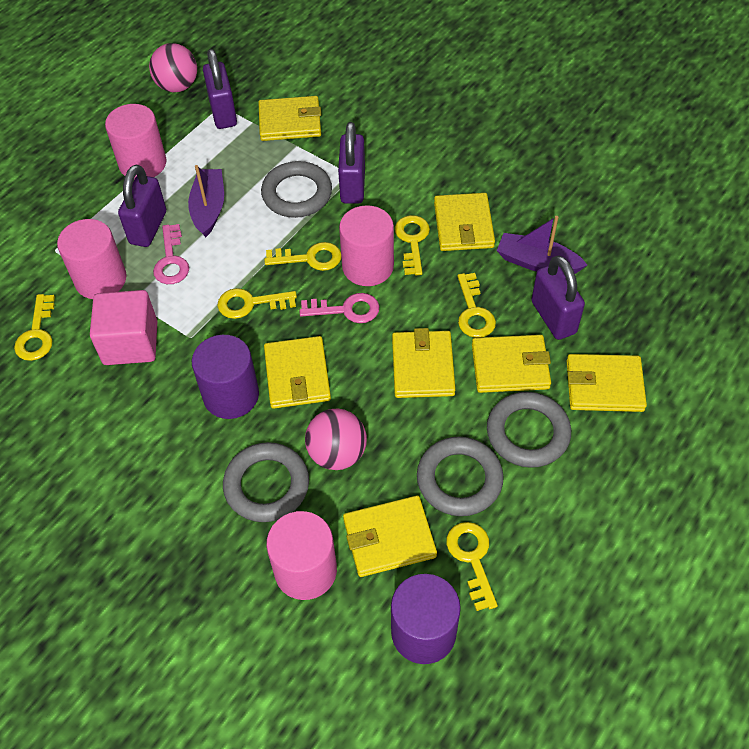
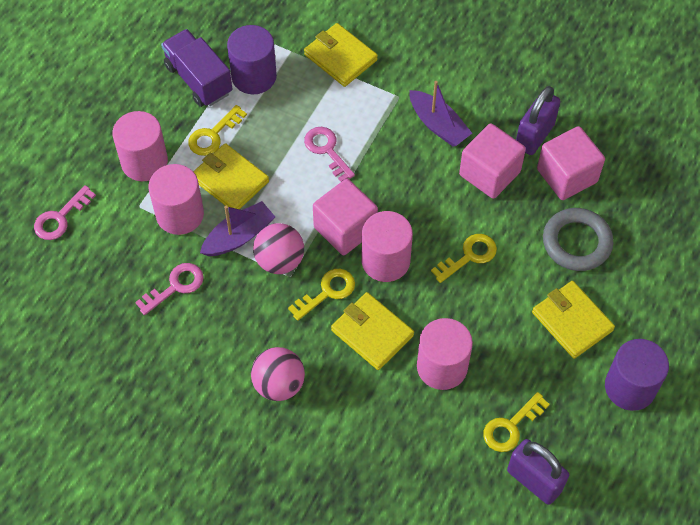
grey ring: [223,442,309,522] [261,161,332,218] [417,437,504,516] [487,392,571,468] = 4 -> [543,208,613,271] = 1
pink cube: [90,290,157,365] = 1 -> [313,179,378,255] [459,123,526,199] [537,126,605,200] = 3
pink key: [153,224,189,284] [299,293,380,323] = 2 -> [34,185,96,240] [135,263,204,315] [304,127,355,182] = 3
purple padlock: [118,165,166,247] [203,49,237,129] [338,122,365,204] [531,255,585,340] = 4 -> [507,439,569,505] [516,86,561,155] = 2
purple truck: none = 0 -> [161,29,232,107] = 1
yellow key: [14,294,55,361] [217,288,297,319] [264,242,341,271] [395,215,430,275] [446,522,498,611] [457,273,496,338] = 6 -> [188,105,247,156] [288,269,355,321] [431,234,497,283] [483,392,550,452] = 4
yellow wallet: [258,96,321,141] [264,336,331,409] [343,496,437,577] [392,328,456,398] [434,193,495,251] [472,335,551,393] [567,354,647,412] = 7 -> [193,143,269,209] [304,23,378,87] [331,292,414,370] [532,281,615,359] = 4

